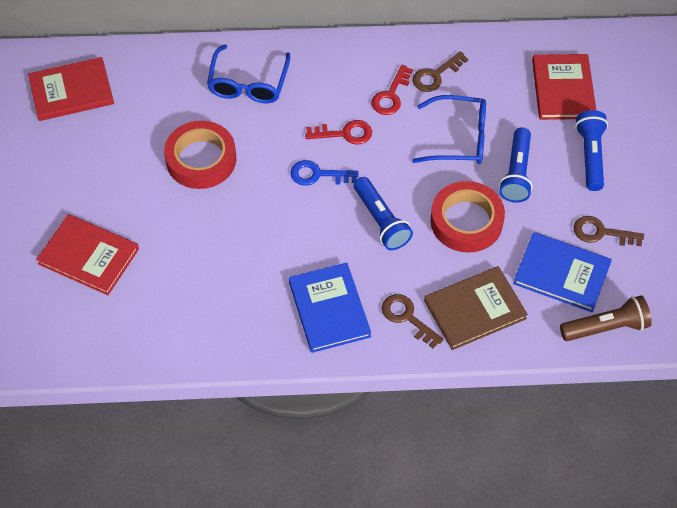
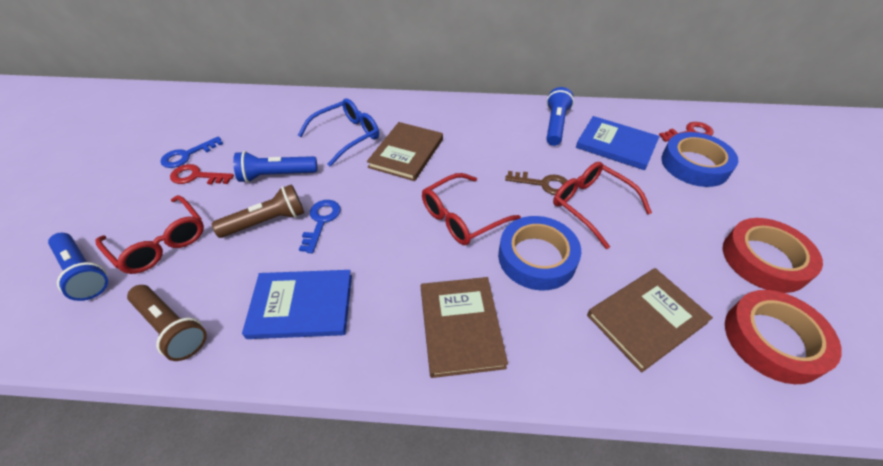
blue glasses: [207,44,290,103] [412,95,486,164] = 2 -> [298,98,379,167] = 1
blue key: [290,160,359,186] = 1 -> [160,136,223,168] [299,200,341,253] = 2
blue tape: none = 0 -> [498,216,581,291] [661,132,738,187] = 2
brown book: [424,266,528,350] = 1 -> [367,122,443,181] [421,277,508,378] [587,268,713,373] = 3
brown flashlight: [560,295,652,341] = 1 -> [127,285,207,361] [212,184,304,238] = 2
brown key: [382,294,444,348] [412,51,468,92] [574,216,644,246] = 3 -> [505,171,568,195] = 1
red book: [28,57,114,121] [36,214,139,295] [532,54,596,120] = 3 -> none = 0
red glasses: none = 0 -> [95,195,204,274] [422,173,521,245] [553,162,652,249] = 3

